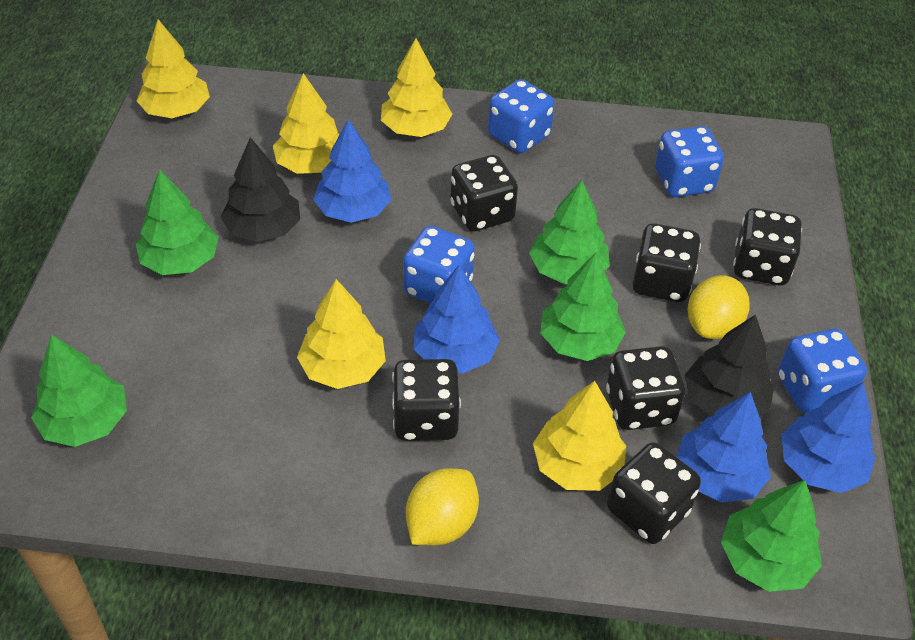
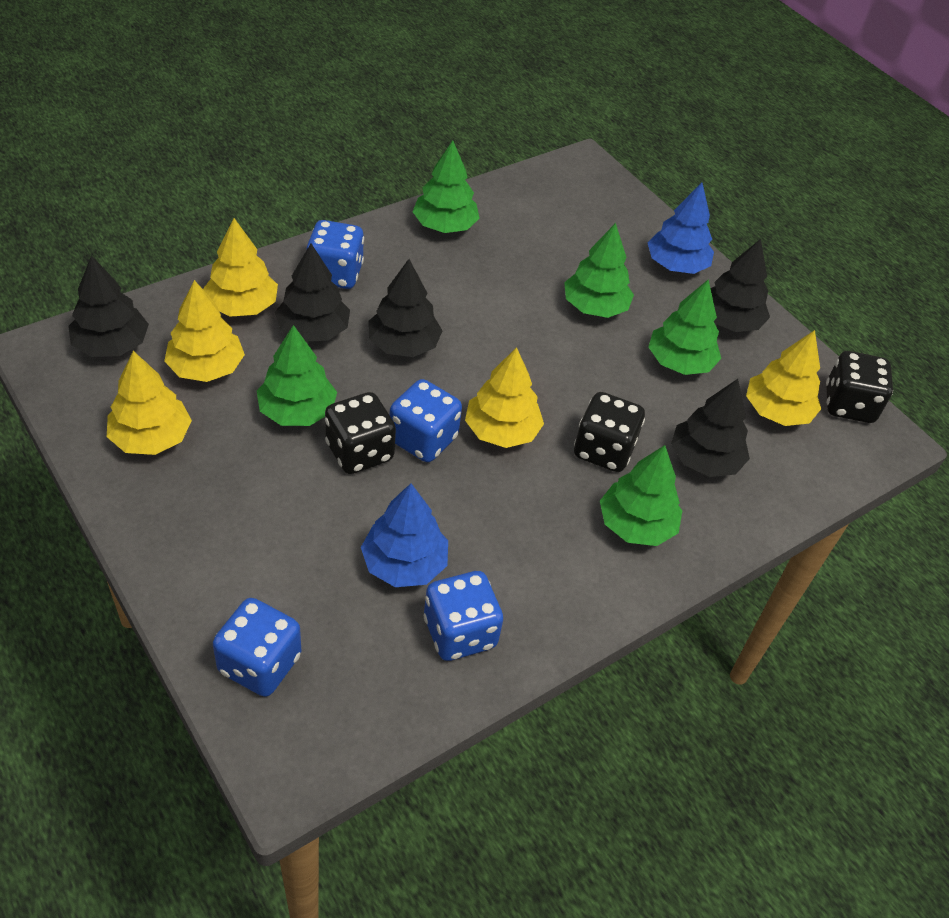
black dice: [392,359,461,441] [450,155,518,232] [606,346,685,430] [607,442,701,544] [632,223,701,302] [733,208,802,285] = 6 -> [325,392,396,474] [574,392,645,472] [826,351,893,423] = 3
black tree: [221,137,300,242] [685,314,774,417] = 2 -> [68,256,149,357] [275,244,350,341] [368,259,443,357] [671,379,750,477] [711,239,770,332] = 5
blue tree: [313,119,392,223] [413,265,500,373] [677,392,771,503] [781,382,876,493] = 4 -> [361,483,448,587] [648,183,714,274] = 2
yellow lemon: [406,468,479,545] [687,275,750,339] = 2 -> none = 0

